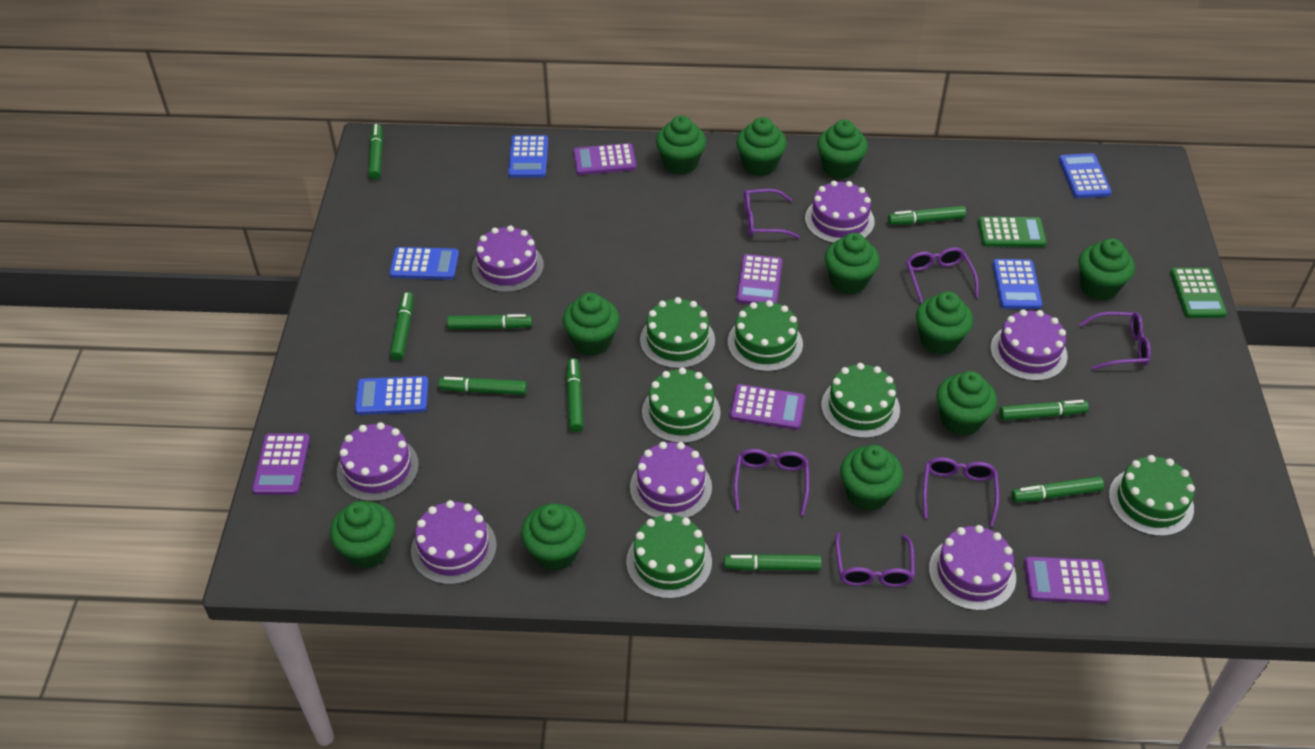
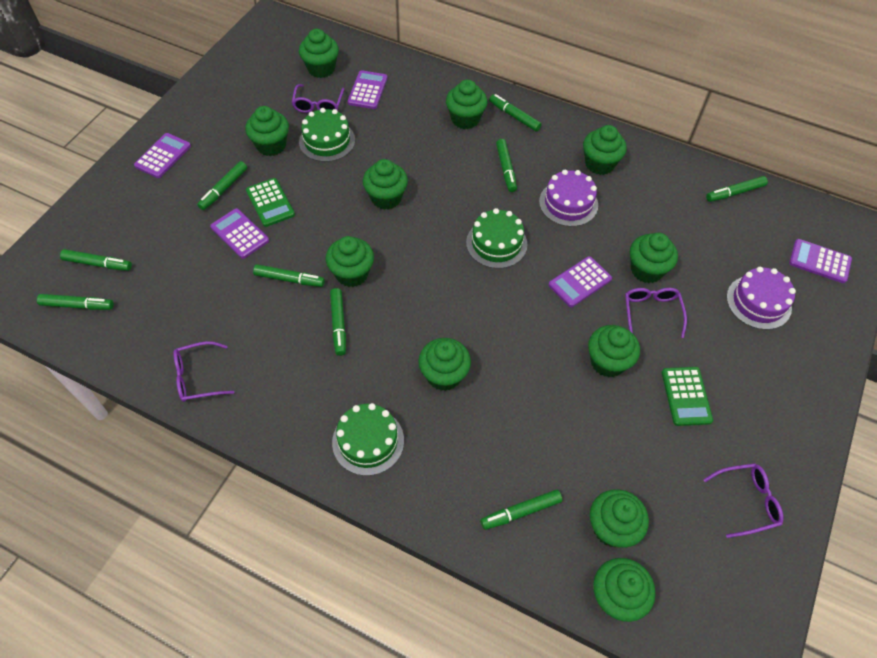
blue calculator: [355,376,428,415] [389,247,459,280] [508,135,548,178] [992,259,1042,309] [1059,153,1112,198] = 5 -> none = 0
green cake: [626,514,712,599] [640,297,715,369] [642,367,721,443] [728,300,803,372] [821,363,900,438] [1109,455,1195,536] = 6 -> [299,108,355,162] [332,403,404,476] [466,208,527,269] = 3
purple cake: [337,422,419,502] [411,500,497,585] [472,225,544,293] [630,442,712,518] [805,181,875,243] [929,525,1016,611] [991,310,1068,381] = 7 -> [539,170,598,227] [726,267,796,330] = 2
purple glasses: [734,449,809,516] [743,189,800,238] [835,533,915,587] [906,247,979,304] [923,457,999,527] [1079,312,1151,370] = 6 -> [174,341,234,402] [292,84,344,113] [625,288,687,338] [703,463,784,538] = 4

